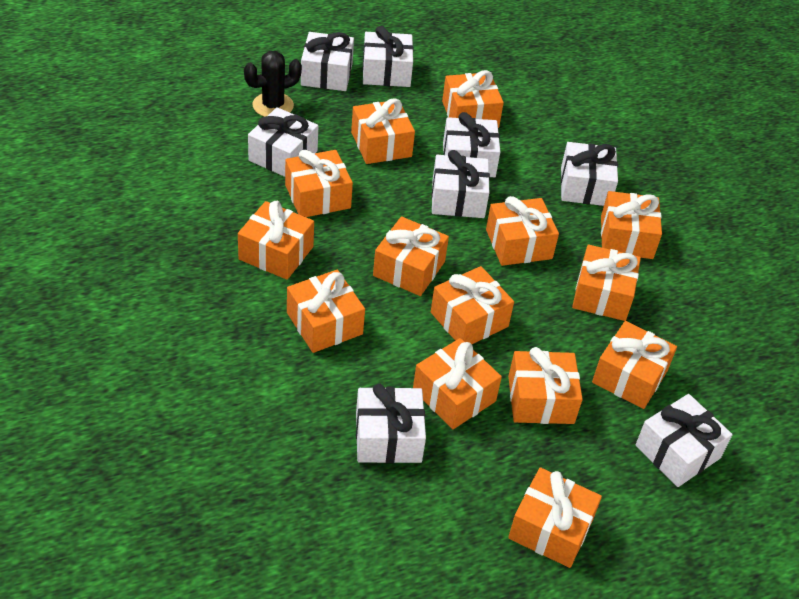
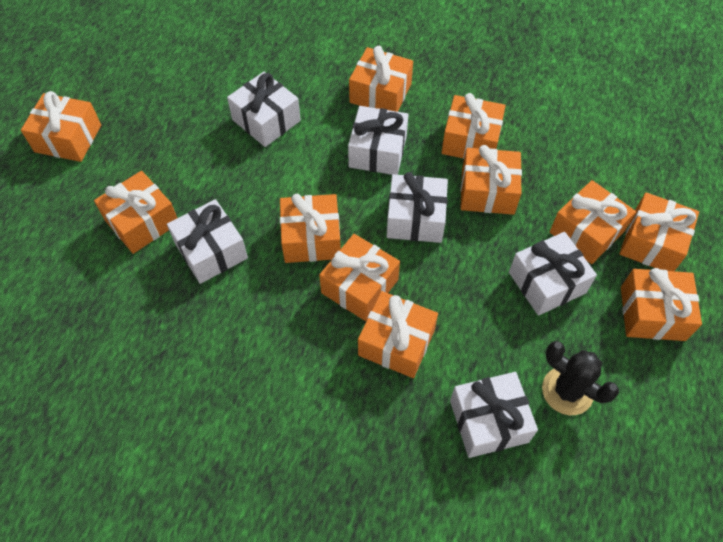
orange gift: [238,201,314,280] [285,150,353,217] [287,270,365,353] [351,98,415,164] [373,216,449,296] [413,338,502,429] [431,266,514,344] [442,70,504,128] [486,196,559,266] [508,347,583,424] [508,467,602,568] [572,245,641,321] [592,321,677,409] [601,191,662,259] = 14 -> [21,91,101,162] [94,171,177,254] [280,194,341,263] [319,234,400,321] [349,46,413,112] [358,291,438,378] [441,93,506,159] [460,145,522,215] [550,180,636,264] [619,192,699,271] [621,268,702,341] = 11
white gift: [248,107,318,177] [301,32,354,91] [356,384,426,463] [362,26,413,87] [431,150,490,218] [443,112,500,177] [561,142,618,206] [635,394,733,487] = 8 -> [167,199,248,284] [227,72,301,147] [348,106,408,175] [387,172,448,243] [450,372,538,458] [509,232,597,316] = 6

